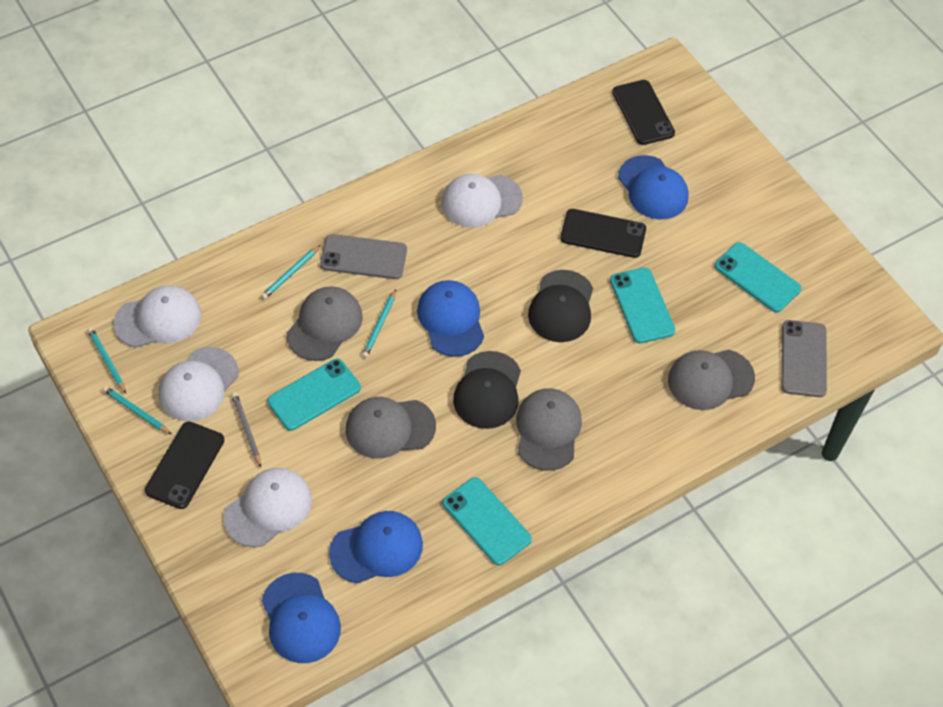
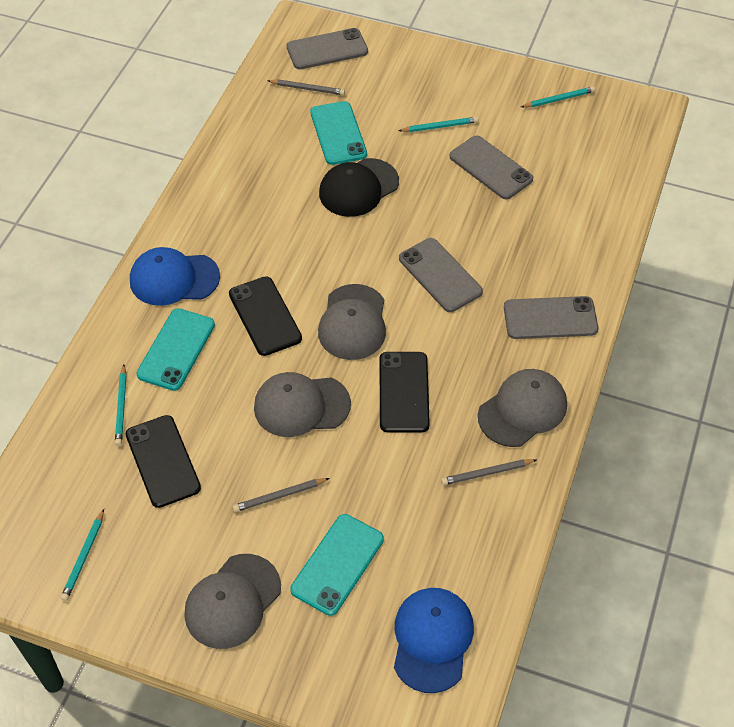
black cap: [453,351,521,429] [528,270,593,342] = 2 -> [319,158,399,217] = 1
blue cap: [262,573,341,663] [329,511,423,583] [417,280,484,357] [618,155,689,219] = 4 -> [130,247,220,306] [394,588,474,693] = 2
grey pencil: [231,392,261,467] = 1 -> [233,478,330,512] [267,79,345,95] [441,459,537,485] = 3
grey phone: [320,234,407,279] [781,320,827,397] = 2 -> [287,28,368,69] [399,238,483,312] [449,136,533,199] [504,296,598,339] = 4
turquoise phone: [267,359,361,431] [443,477,532,565] [610,267,675,344] [715,242,801,312] = 4 -> [137,308,215,391] [290,514,384,616] [310,101,367,165] = 3
white cap: [113,285,201,348] [159,347,239,421] [224,468,312,547] [441,174,523,228] = 4 -> none = 0

